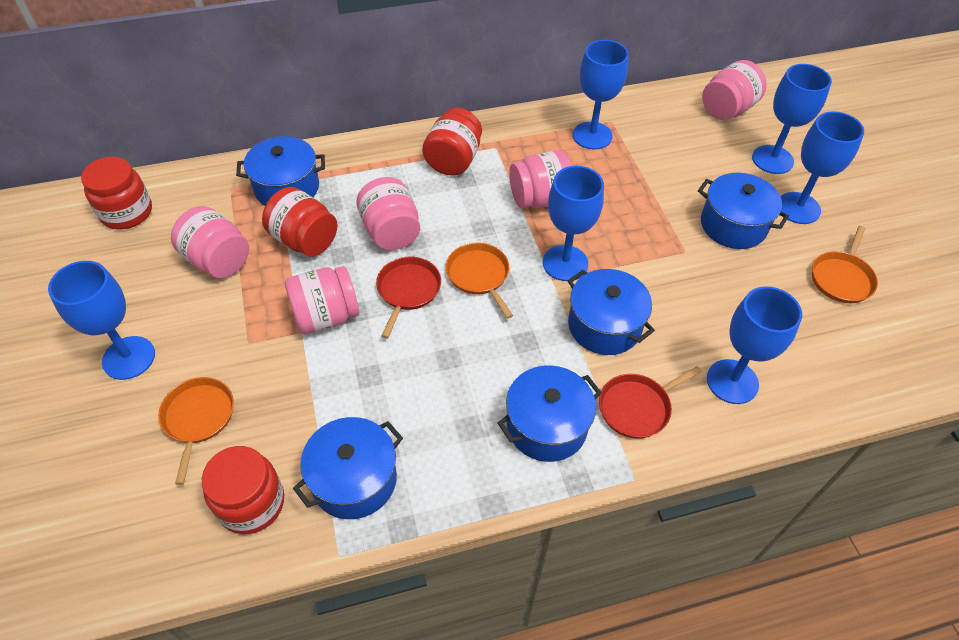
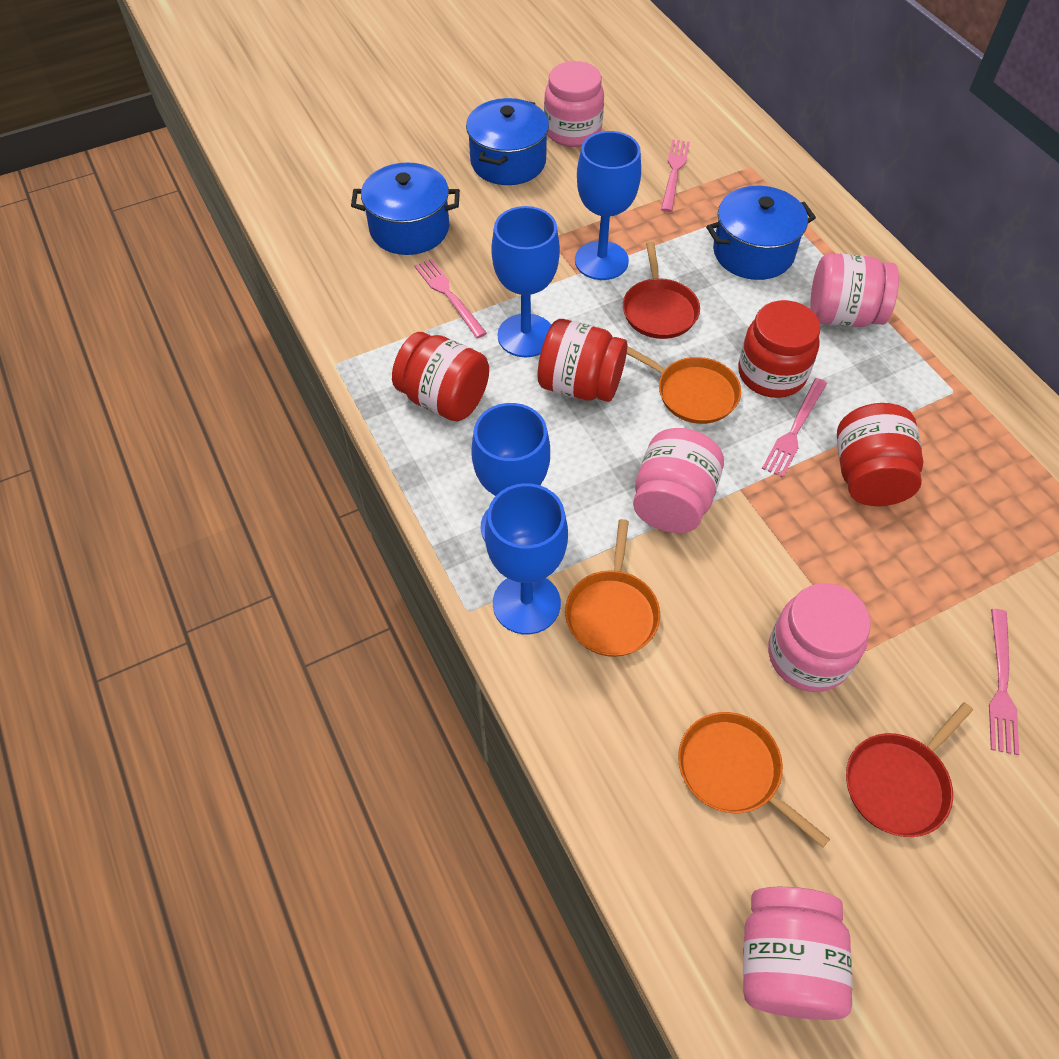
blue goblet: [48,261,155,380] [543,166,604,281] [573,40,629,149] [707,286,802,404] [752,64,832,174] [780,111,864,224] = 6 -> [471,403,550,541] [485,483,568,634] [491,206,560,357] [575,131,641,280] = 4
blue pot: [236,136,325,206] [293,417,403,519] [497,365,602,462] [568,269,655,355] [698,173,789,249] = 5 -> [351,162,460,255] [466,98,549,185] [706,186,816,280] = 3
pink fork: none = 0 -> [414,258,487,338] [661,139,690,212] [762,378,827,478] [989,609,1019,755] = 4

